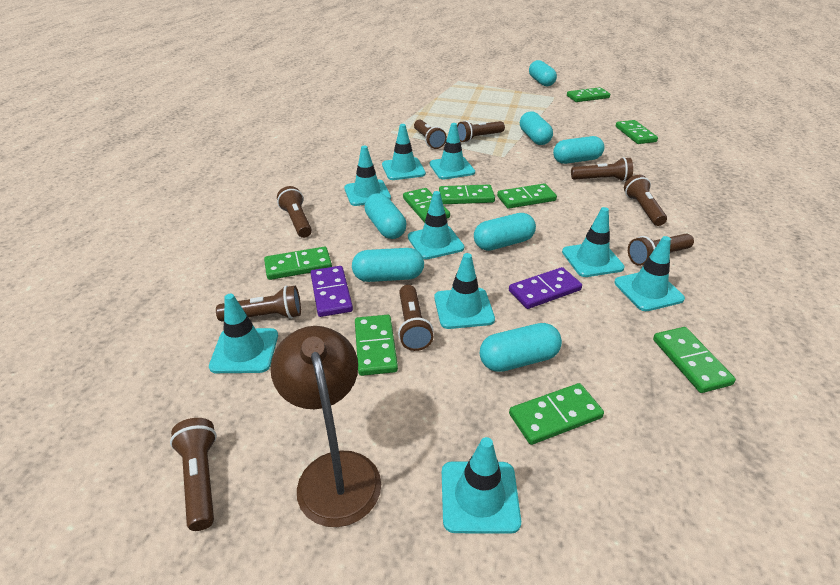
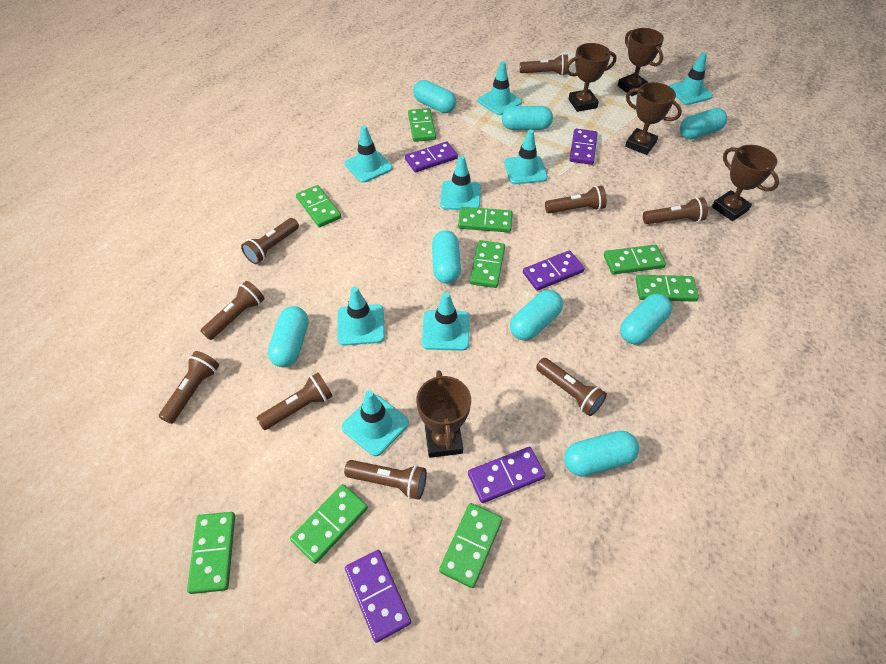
brown lamp: [270,326,381,527] = 1 -> none = 0
brown trophy: none = 0 -> [416,370,471,458] [565,43,617,112] [617,28,664,96] [625,82,682,155] [712,145,779,221] = 5
purple domino: [311,266,353,317] [509,267,582,309] = 2 -> [345,550,411,643] [405,142,458,173] [468,447,546,503] [523,250,585,291] [569,129,598,165] = 5
turquoise capsule: [352,248,424,282] [364,193,407,239] [474,213,536,251] [480,323,562,372] [520,111,553,145] [529,60,557,86] [553,136,604,164] = 7 -> [268,306,308,367] [413,80,456,113] [432,230,461,284] [502,106,553,130] [510,290,563,341] [564,431,639,477] [620,294,672,344] [680,108,727,139] = 8
turquoise traffic cone: [209,294,278,373] [344,146,391,206] [382,124,426,180] [408,191,464,259] [430,123,475,179] [434,253,495,329] [442,437,521,534] [562,207,625,277] [614,236,685,311] = 9 -> [337,287,385,346] [341,390,409,456] [345,125,393,183] [422,292,470,351] [440,155,481,210] [477,61,522,115] [504,130,548,184] [669,52,713,105] = 8

